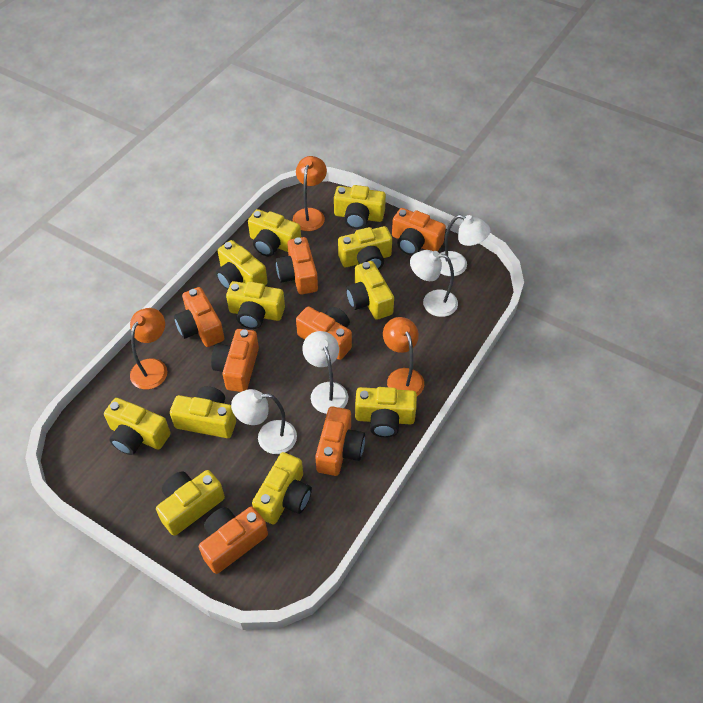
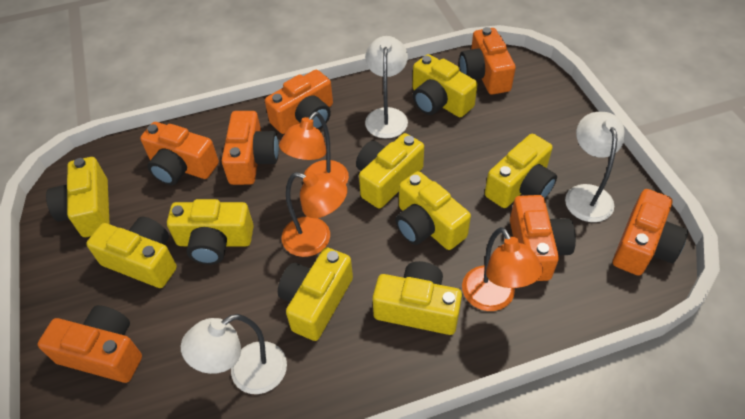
white lamp: [231,389,297,454] [302,331,348,414] [410,250,458,317] [439,215,490,276] = 4 -> [181,314,287,394] [365,36,408,138] [565,112,625,222] = 3
yellow camera: [104,398,171,455] [156,470,225,536] [170,386,236,438] [216,240,268,290] [226,281,285,329] [248,209,301,256] [252,452,312,524] [334,185,386,229] [338,226,392,270] [346,261,394,320] [355,387,417,437] = 11 -> [46,157,110,237] [86,217,177,288] [167,199,254,265] [278,247,353,341] [356,133,424,208] [372,261,462,335] [395,171,471,250] [412,54,478,117] [485,134,557,208] = 9

